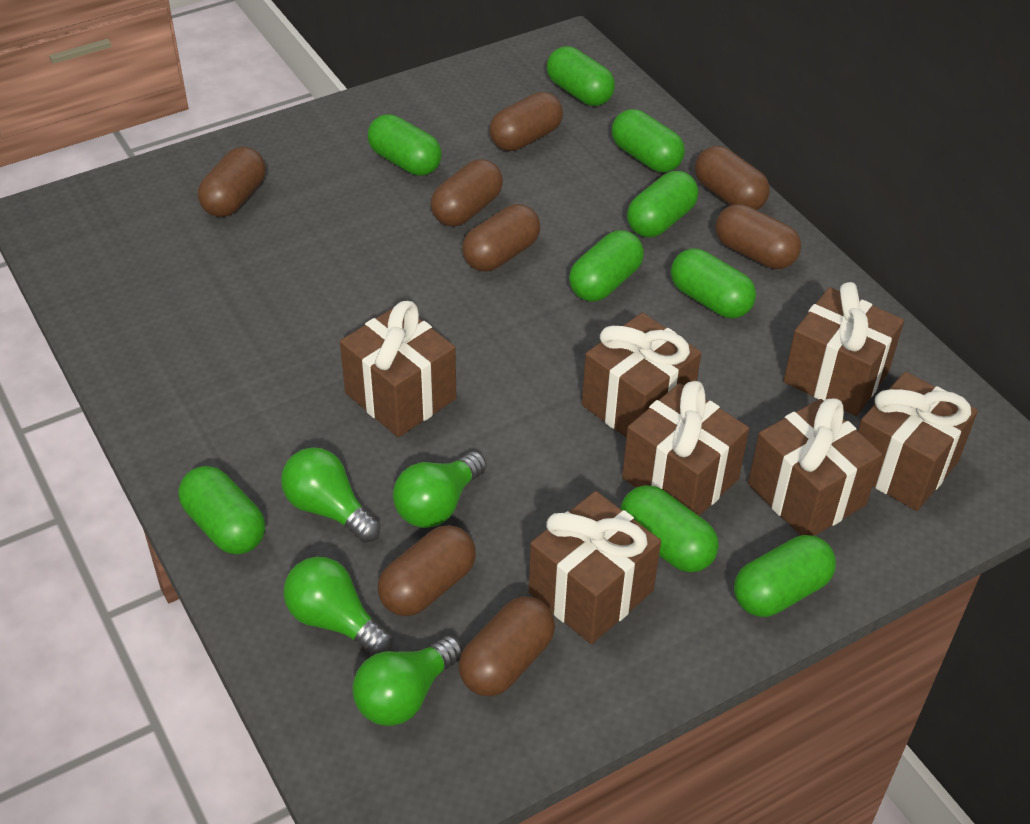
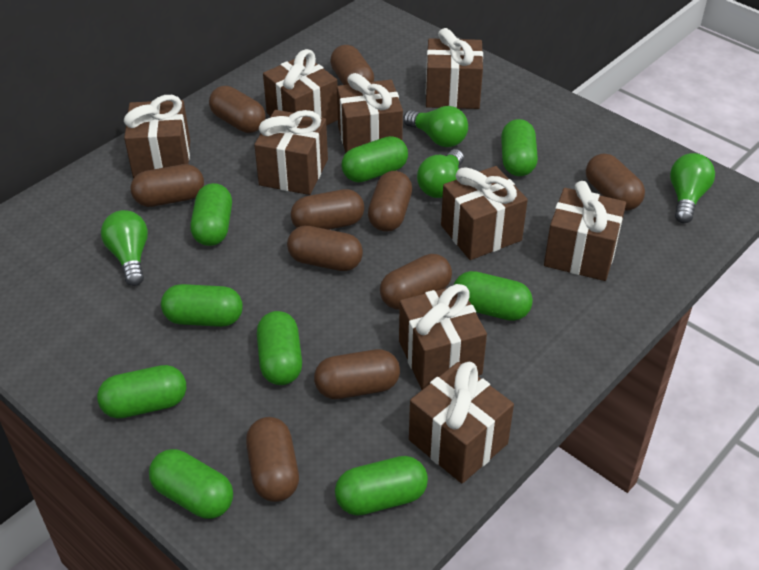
brown capsule: [198,146,266,217] [378,525,476,616] [431,159,503,226] [459,596,555,696] [462,204,540,272] [489,92,563,151] [695,146,770,210] [715,204,801,269] = 8 -> [131,164,204,207] [209,86,265,133] [246,417,299,502] [287,226,363,271] [291,189,364,230] [314,349,400,399] [330,45,374,85] [368,171,412,232] [380,254,452,310] [586,153,645,211] = 10
brown gift: [340,301,456,437] [529,491,661,644] [582,313,701,437] [622,381,749,516] [748,398,882,536] [783,282,904,416] [858,372,978,511] = 7 -> [124,95,190,179] [254,110,328,195] [263,49,338,126] [337,73,403,153] [399,284,487,390] [409,362,514,484] [425,28,483,109] [441,166,528,260] [544,181,626,281] = 9

